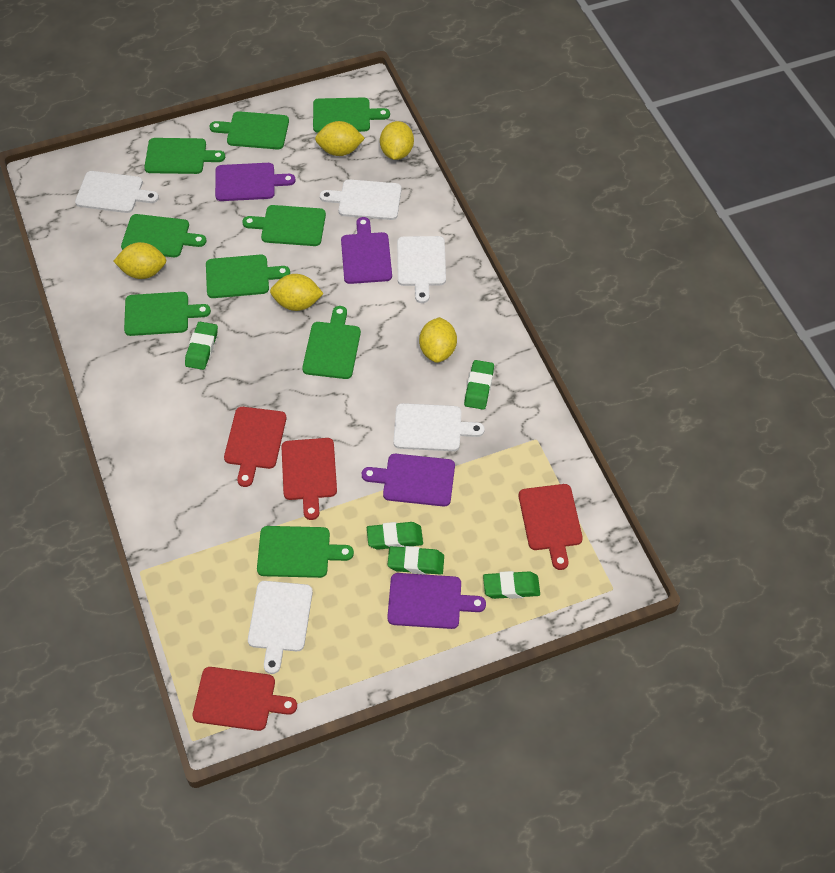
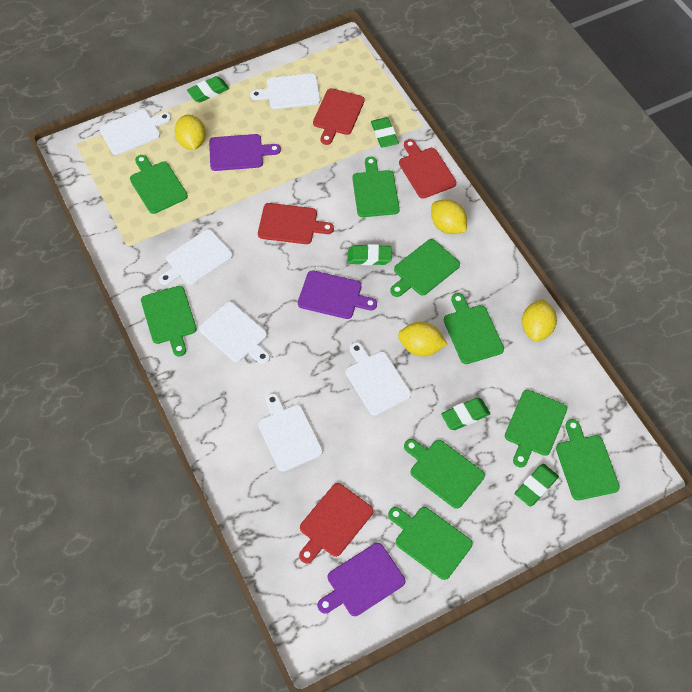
purple cutting board: [215,163,296,201] [341,217,392,284] [362,454,455,507] [387,573,486,629] = 4 -> [209,134,281,171] [298,270,377,319] [318,543,405,616] = 3
white cutting board: [75,171,159,213] [248,581,313,674] [320,179,401,220] [393,403,485,451] [397,236,446,303] = 5 -> [100,109,171,155] [159,229,233,285] [199,302,270,364] [250,73,320,109] [258,393,323,472] [346,342,411,416] = 6
yellow lemon: [113,242,166,279] [270,274,324,311] [315,121,365,156] [380,121,414,160] [419,317,457,363] = 5 -> [174,115,206,150] [398,322,447,356] [431,199,467,234] [522,299,557,342] = 4

